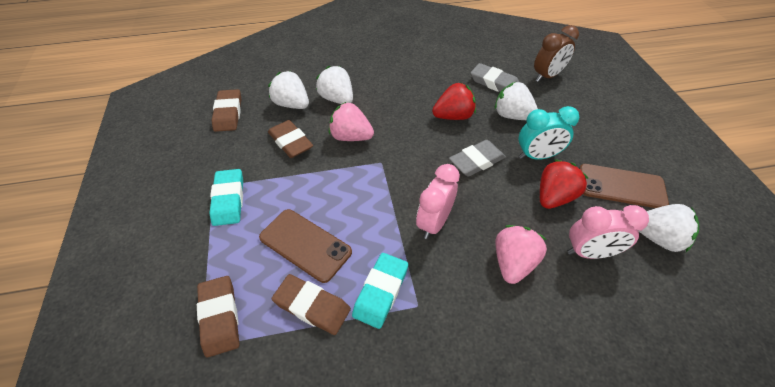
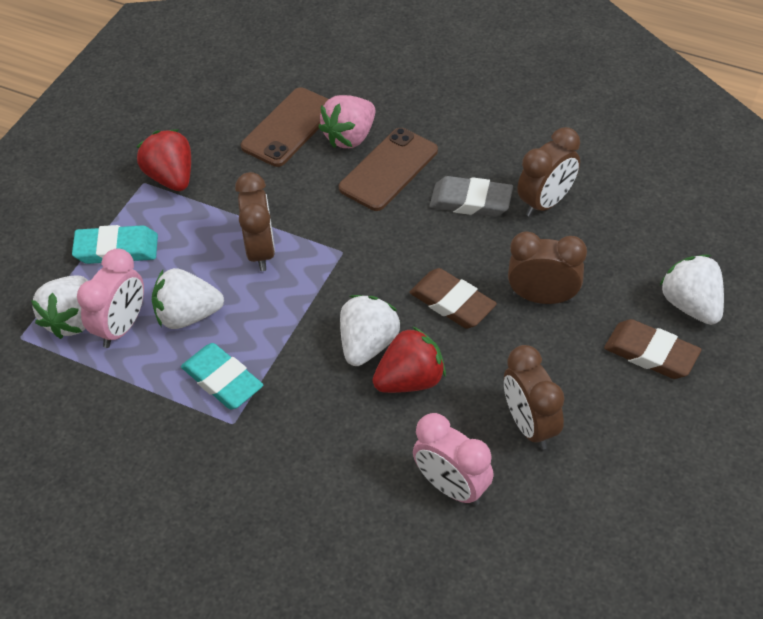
brown clock: [534,25,579,82] = 1 -> [235,172,275,271] [504,345,564,450] [508,232,587,304] [517,127,580,217] = 4
brown eraser: [197,276,239,357] [212,89,242,132] [268,120,313,158] [272,274,351,335] = 4 -> [410,268,497,328] [604,319,701,379] = 2
grey eraser: [449,140,506,177] [471,63,519,92] = 2 -> [430,176,513,217] = 1
pink strawberry: [329,102,374,141] [495,225,547,284] = 2 -> [318,95,375,148] = 1
turquoise clock: [519,106,579,160] = 1 -> none = 0

